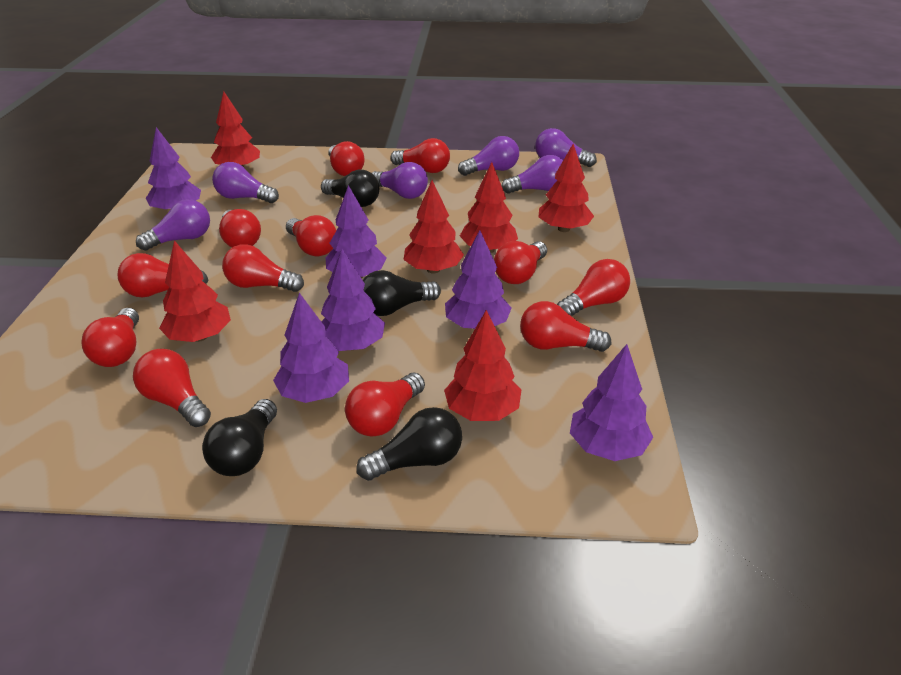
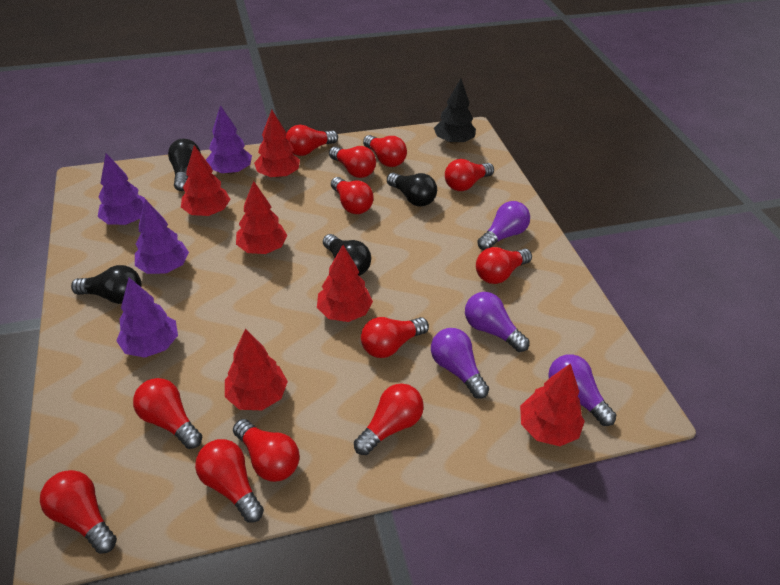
black tree: none = 0 -> [434,79,476,144] = 1
purple light bulb: [136,199,210,251] [212,162,279,203] [372,162,428,199] [458,136,519,176] [502,155,563,194] [535,128,597,167] = 6 -> [431,328,489,399] [465,292,529,352] [477,201,530,250] [548,354,616,426] = 4
purple tree: [146,127,201,209] [273,293,349,403] [321,249,385,351] [326,185,386,278] [445,230,512,329] [570,344,653,461] = 6 -> [98,153,145,225] [116,277,178,358] [135,199,189,274] [206,105,252,174] = 4

